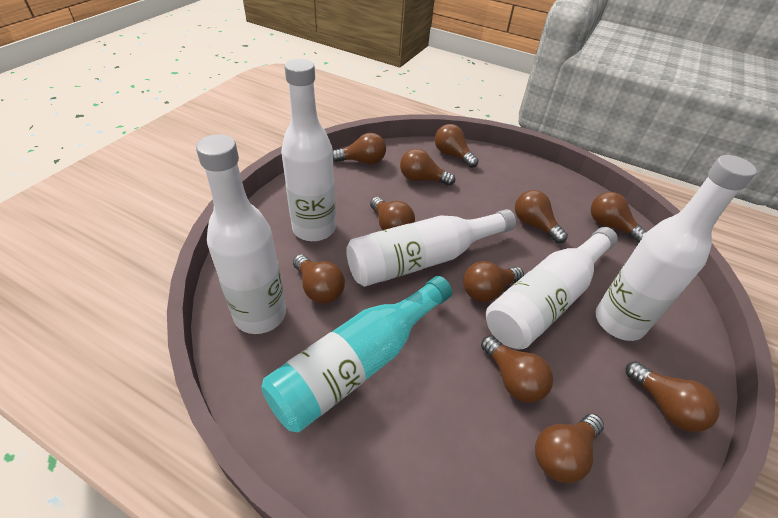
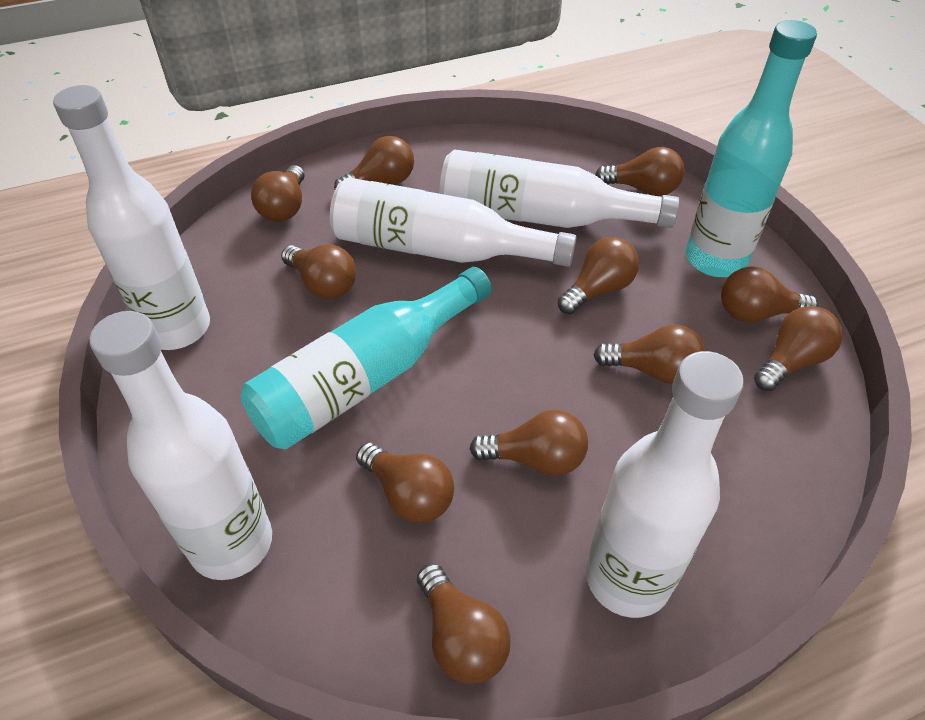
turquoise bottle: [261,276,452,432] = 1 -> [240,267,492,449] [686,20,817,277] = 2

